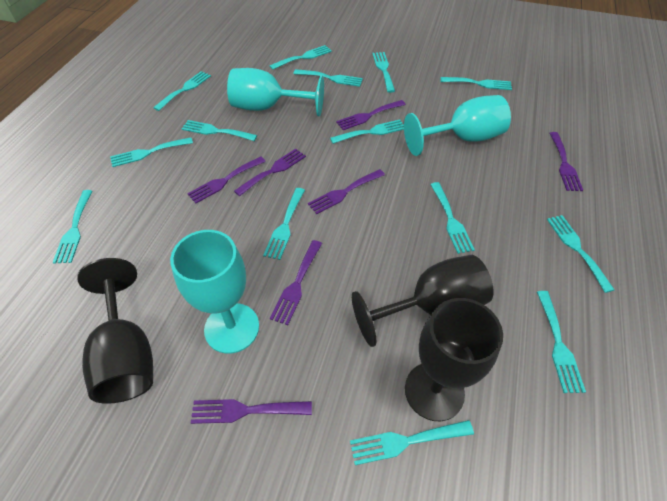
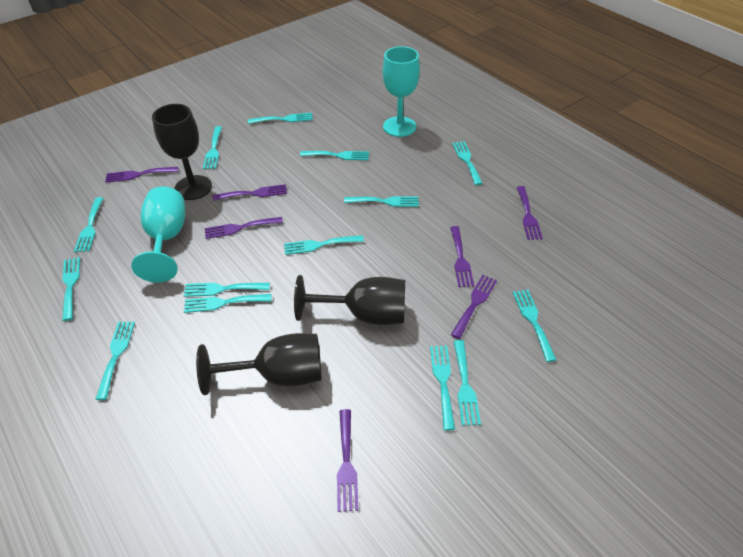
turquoise goblet: [170,230,259,354] [227,68,324,117] [404,95,511,156] = 3 -> [131,186,185,282] [382,46,420,137] = 2

